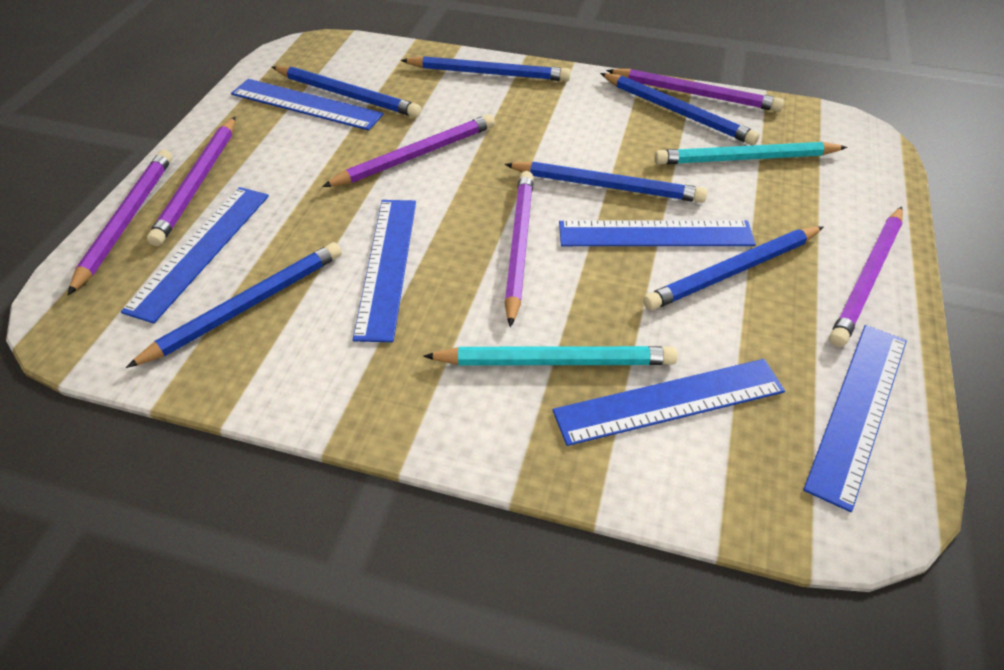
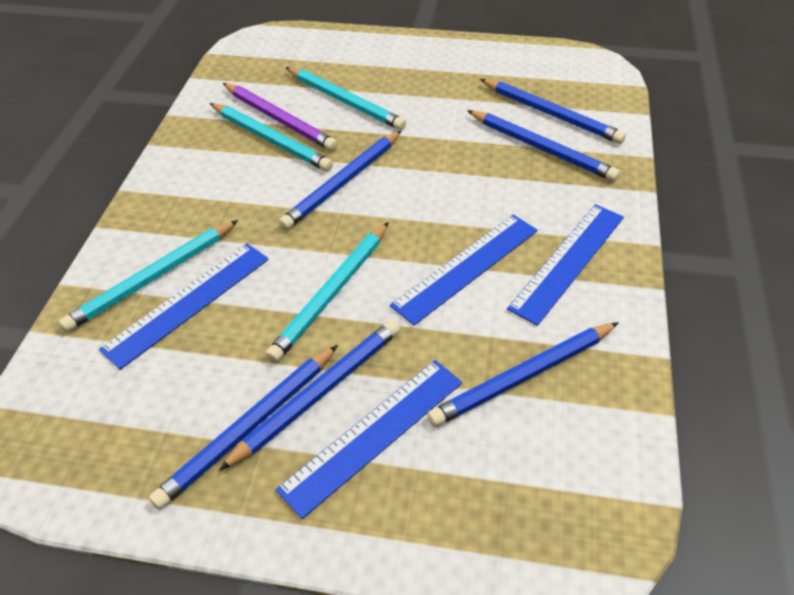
blue ruler: [121,187,269,324] [231,79,384,131] [353,200,416,342] [553,359,785,446] [559,220,756,246] [803,325,907,512] = 6 -> [99,243,269,370] [276,360,462,519] [390,214,538,325] [507,204,624,326] = 4
purple pencil: [68,150,172,295] [147,117,235,246] [322,114,495,187] [505,171,534,327] [606,69,784,112] [829,206,903,347] = 6 -> [223,83,338,151] = 1
turquoise pencil: [423,346,678,366] [654,142,848,165] = 2 -> [59,220,238,332] [210,103,333,171] [266,222,389,363] [286,67,406,130] = 4

